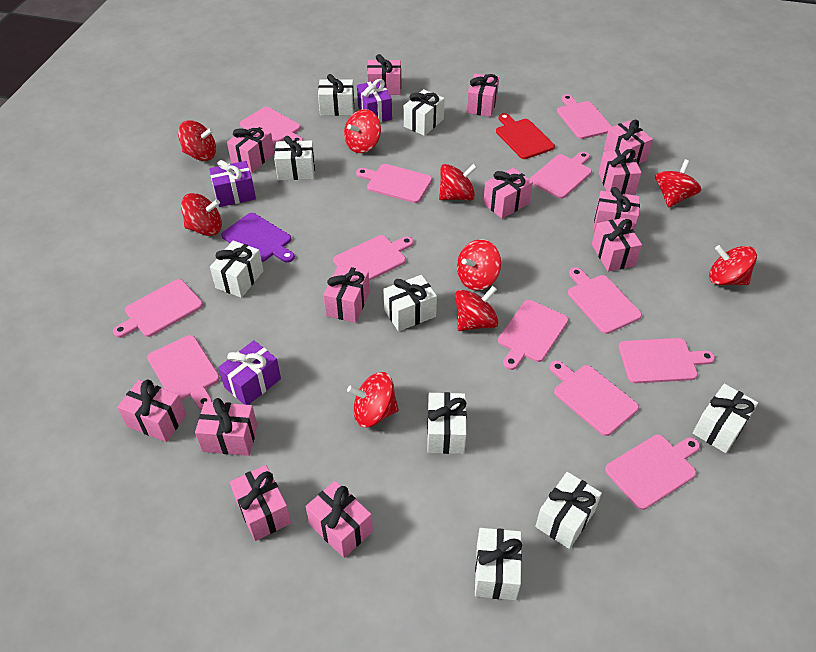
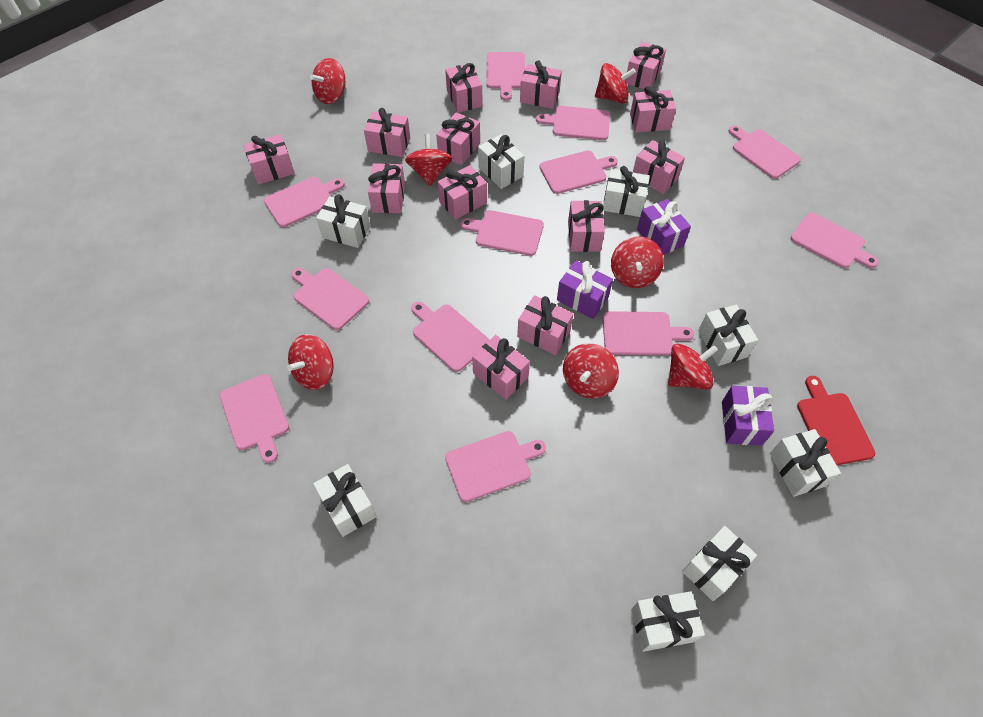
purple cutting board: [221,213,295,263] = 1 -> none = 0
red spinning top: [178,120,216,161] [181,193,222,236] [344,109,381,153] [347,372,399,428] [439,164,477,201] [455,286,498,331] [457,239,501,290] [655,160,701,208] [709,245,757,285] = 9 -> [287,334,334,390] [310,58,345,104] [405,134,452,186] [563,343,619,399] [595,63,636,103] [611,237,664,288] [668,344,718,390] = 7
white gift: [210,240,264,298] [274,136,315,180] [318,74,354,116] [383,275,437,331] [404,89,445,136] [427,392,467,454] [475,528,522,600] [535,472,602,549] [693,384,758,453] = 9 -> [313,464,377,537] [316,194,371,248] [478,134,524,189] [603,166,650,217] [631,591,705,652] [682,526,757,601] [698,305,758,366] [770,429,841,497] = 8

